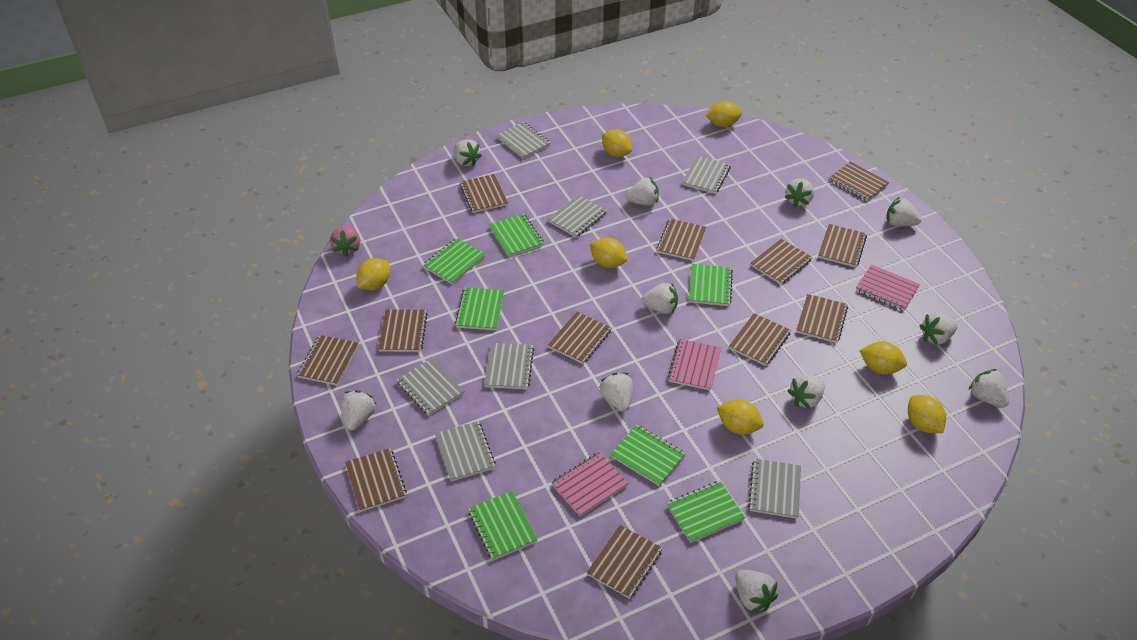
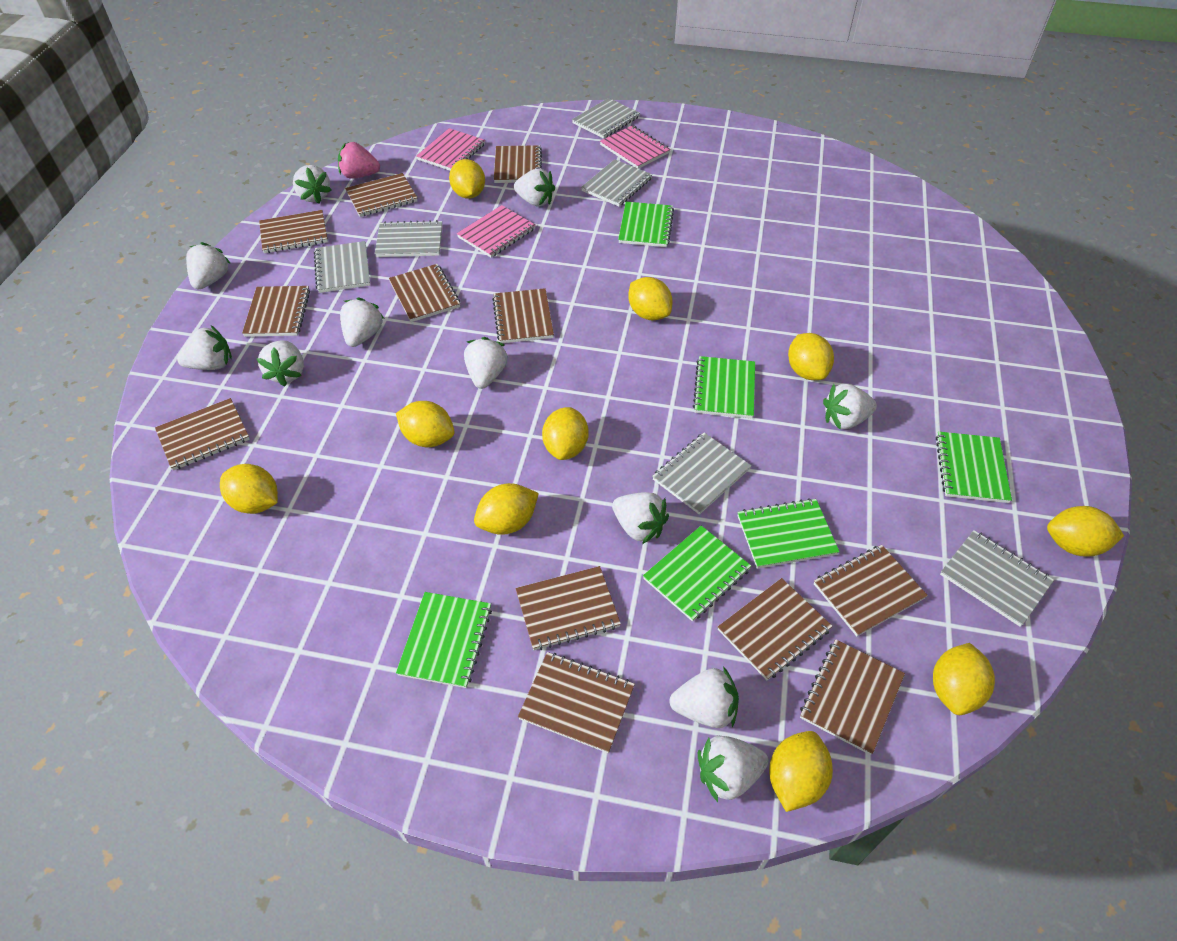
green notebook: [423,238,486,284] [455,287,504,331] [468,491,538,560] [489,214,544,257] [610,425,686,486] [667,481,745,543] [689,264,733,306] = 7 -> [396,592,492,688] [618,202,674,247] [643,526,751,622] [693,356,755,418] [737,498,840,569] [936,431,1012,503] = 6
grey notebook: [396,358,464,415] [435,421,496,481] [484,343,534,389] [496,122,550,159] [548,195,607,238] [682,156,731,194] [748,458,801,519] = 7 -> [314,241,370,293] [375,220,442,257] [572,98,640,139] [581,159,652,207] [652,432,751,515] [940,530,1054,627] = 6
yellow lemon: [356,258,390,290] [589,238,627,268] [602,129,632,157] [706,101,742,127] [716,399,764,435] [859,341,907,375] [908,395,946,433] = 7 -> [220,464,278,514] [396,401,455,447] [449,159,485,199] [474,483,539,535] [542,407,589,460] [628,277,673,320] [769,731,833,812] [788,333,834,380] [933,643,995,715] [1047,506,1124,557] = 10

